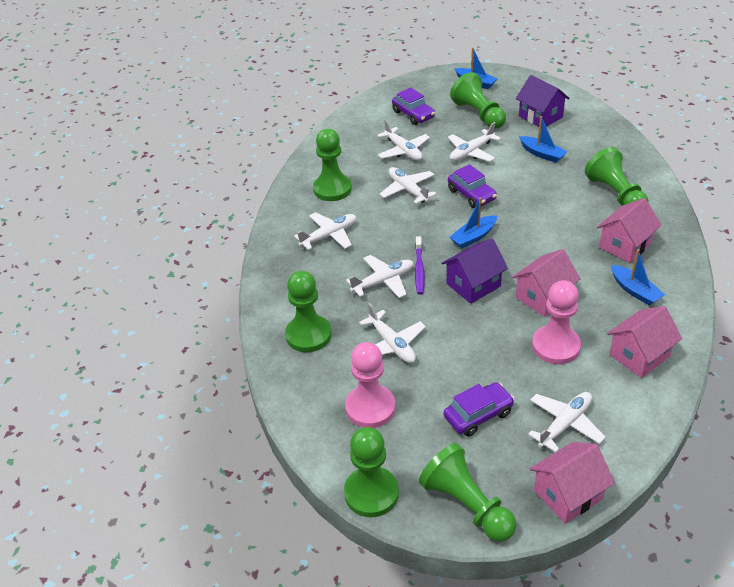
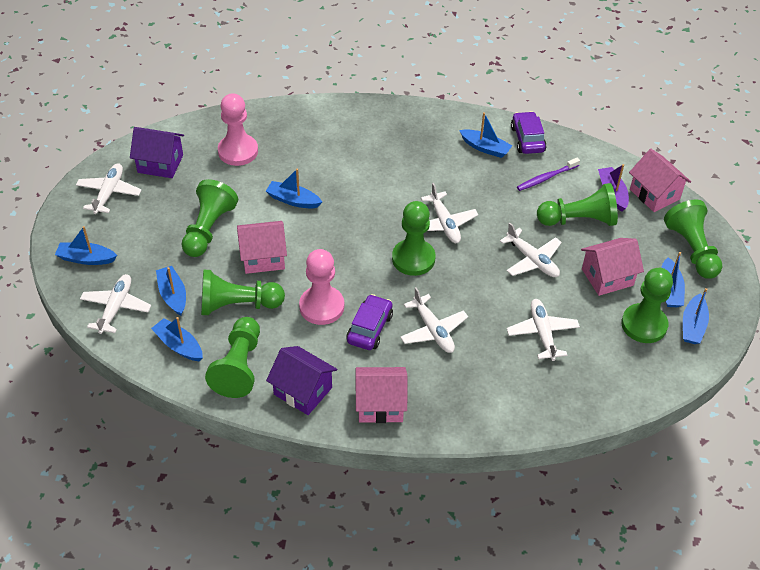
blue boat: [450,197,497,248] [454,47,497,89] [519,116,568,163] [611,249,665,305] = 4 -> [55,226,117,265] [151,317,203,361] [156,266,186,316] [266,169,322,208] [459,112,513,158] [661,252,685,307] [683,288,709,344] = 7
green pawn: [285,271,332,352] [313,129,352,201] [344,427,399,517] [419,443,516,542] [450,72,506,128] [585,147,649,205] = 6 -> [182,179,238,257] [201,270,285,315] [205,317,260,398] [392,201,435,276] [537,183,618,226] [621,268,673,343] [664,200,723,279] = 7
purple boat: none = 0 -> [598,164,629,212] = 1
purple car: [392,88,435,125] [444,382,515,437] [448,164,497,208] = 3 -> [346,294,393,350] [511,111,547,154] = 2
white plane: [294,212,356,250] [346,255,413,298] [359,303,426,363] [377,119,430,161] [380,167,437,204] [448,122,501,162] [528,392,605,452] = 7 -> [76,163,141,214] [80,274,151,334] [400,287,468,353] [421,183,478,243] [500,223,562,277] [507,299,580,361] = 6

